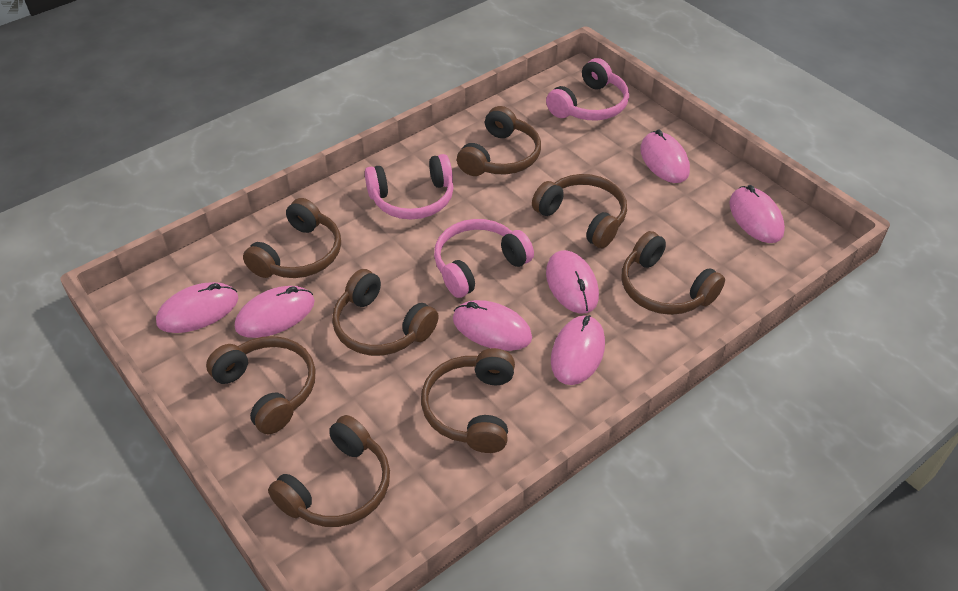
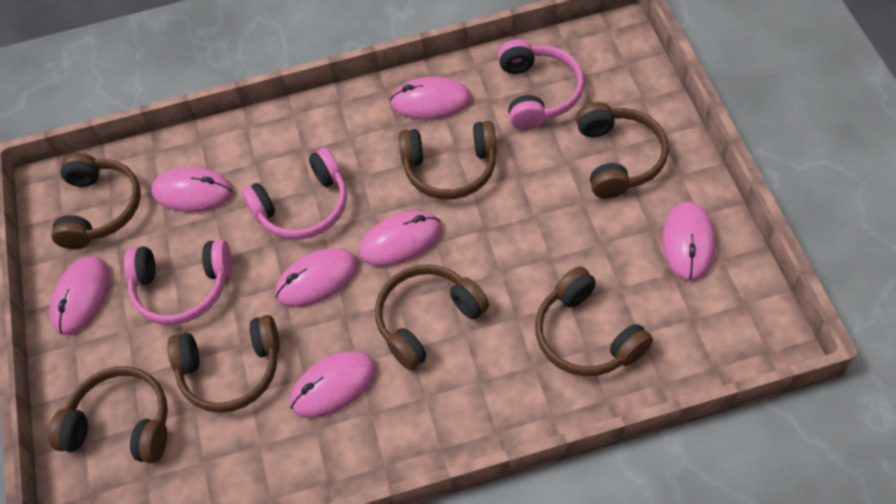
brown headphones: [206,336,316,434] [243,198,341,278] [268,415,390,527] [332,269,439,356] [421,348,515,453] [457,106,541,176] [532,174,627,248] [621,231,725,315] = 8 -> [48,366,168,463] [51,153,141,249] [167,315,280,413] [375,264,489,371] [399,121,497,199] [535,266,653,376] [576,102,669,199] = 7

